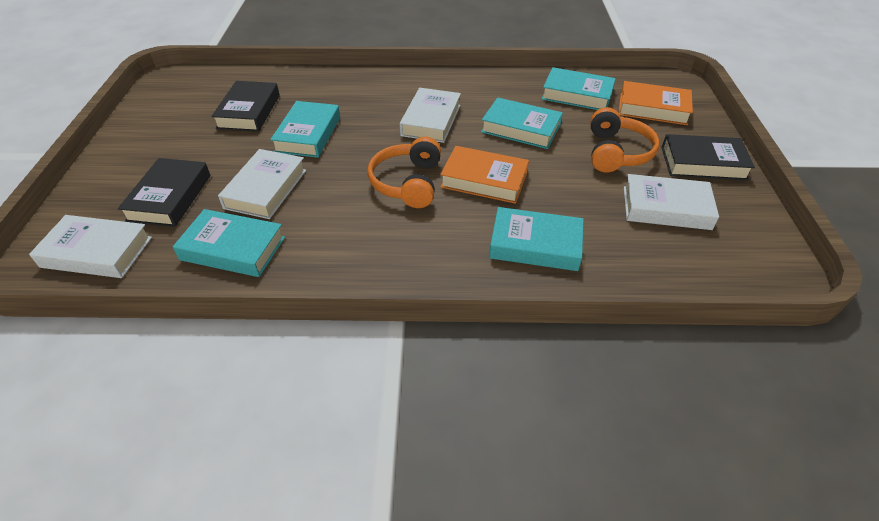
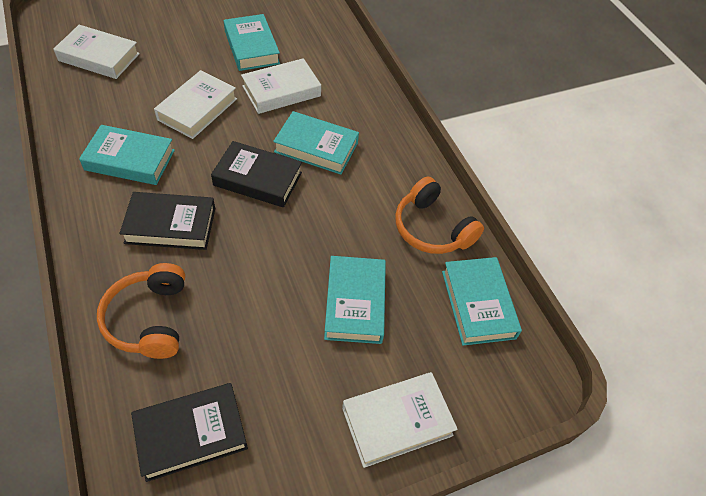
orange book: [440,146,529,204] [618,81,693,125] = 2 -> none = 0

